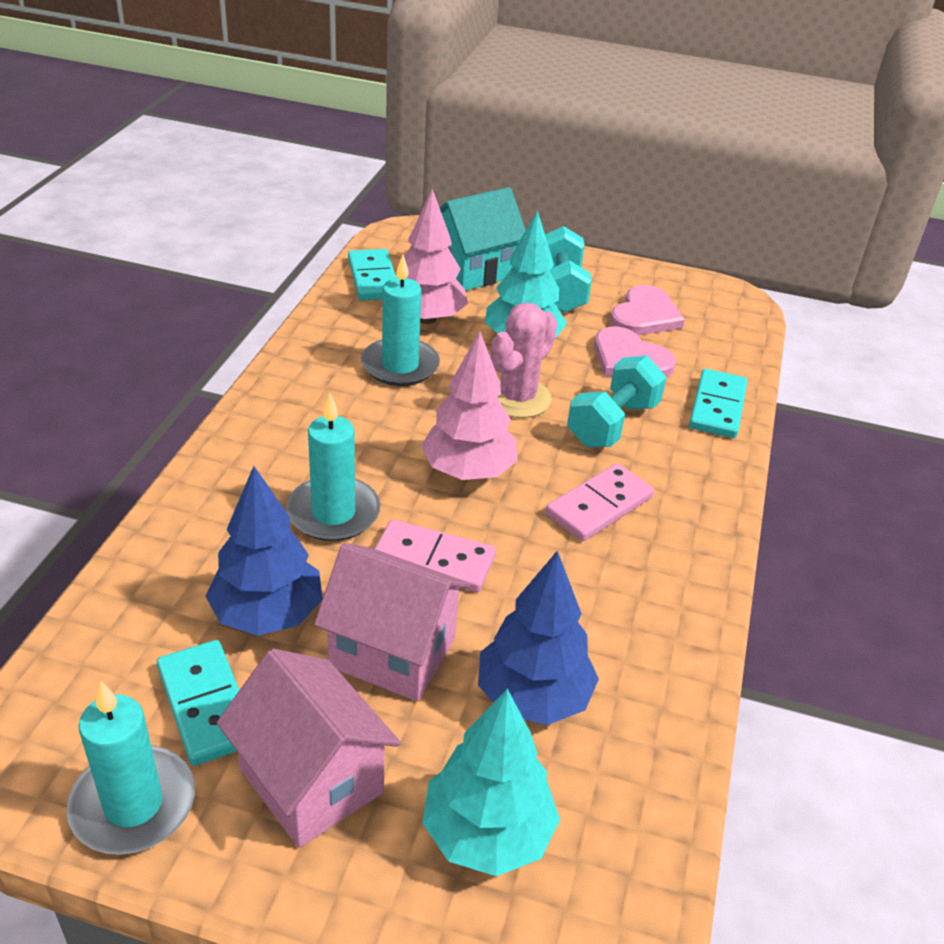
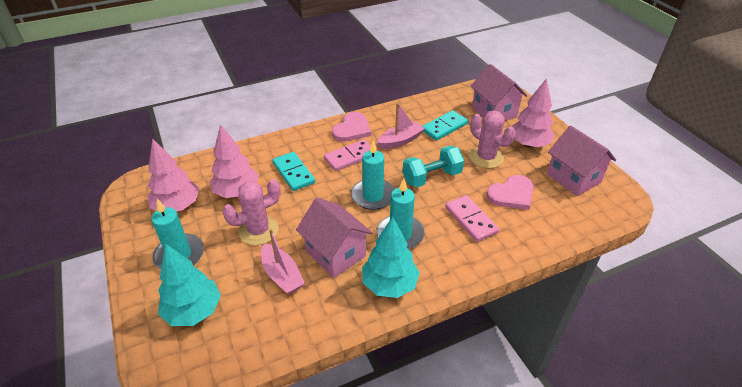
blue tree: [205,466,323,636] [478,551,599,725] = 2 -> none = 0
pink boat: none = 0 -> [261,229,305,295] [377,103,425,149] = 2
pink cactus: [491,302,557,418] = 1 -> [222,179,281,245] [469,110,516,169] = 2
pink house: [217,649,401,848] [314,543,470,701] = 2 -> [296,198,372,278] [470,64,527,121] [547,125,616,196] = 3
pink tree: [398,189,468,324] [421,331,518,480] = 2 -> [147,138,199,212] [210,124,259,198] [511,78,555,148] = 3
turquoise domino: [157,640,239,766] [348,249,396,301] [689,369,748,438] = 3 -> [273,152,315,191] [422,110,468,140] = 2
turquoise dumbbell: [545,226,592,313] [567,355,667,447] = 2 -> [403,146,464,188] = 1
turquoise house: [440,187,526,291] = 1 -> none = 0

